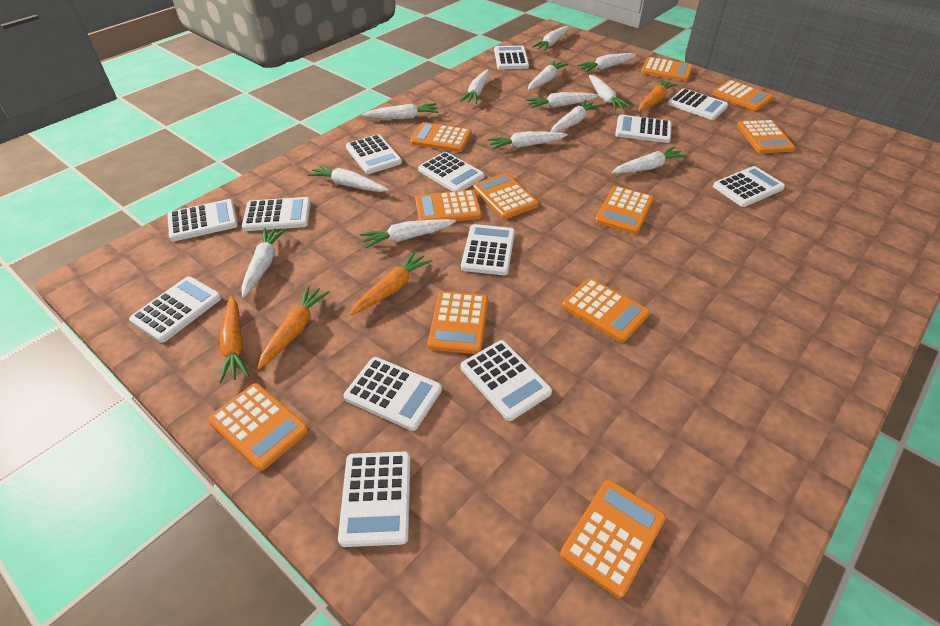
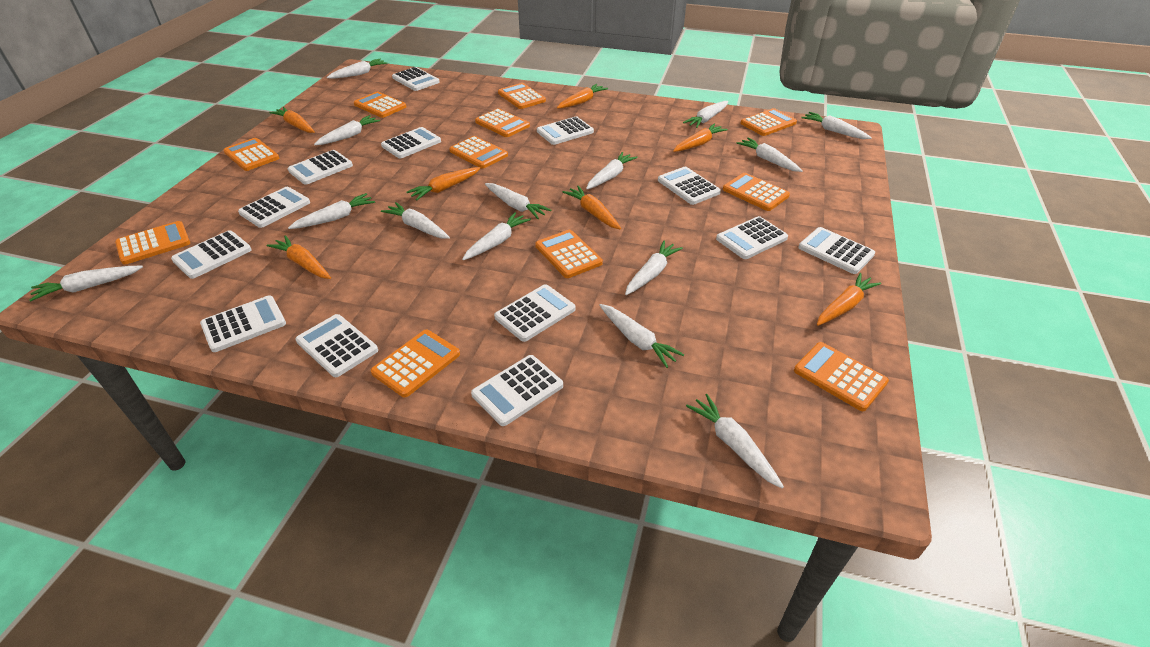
orange carrot: [219,295,249,383] [258,285,330,369] [350,251,432,315] [638,80,677,112] = 4 -> [267,235,331,279] [269,107,315,133] [407,167,481,201] [557,84,608,109] [563,186,621,230] [673,123,728,152] [817,273,881,326] = 7
white carrot: [241,228,286,298] [307,164,389,192] [360,219,456,249] [362,103,439,119] [460,69,489,104] [488,131,568,150] [526,92,599,109] [528,60,568,90] [532,26,569,51] [551,100,600,132] [577,53,636,72] [589,75,631,110] [612,146,687,173] = 13 -> [30,266,143,301] [288,193,375,229] [314,115,380,145] [327,59,387,79] [381,202,450,239] [462,212,531,260] [485,183,551,219] [586,152,638,189] [599,304,684,368] [625,241,683,295] [683,101,728,128] [686,394,784,488] [736,138,803,172] [801,112,872,139] = 14

